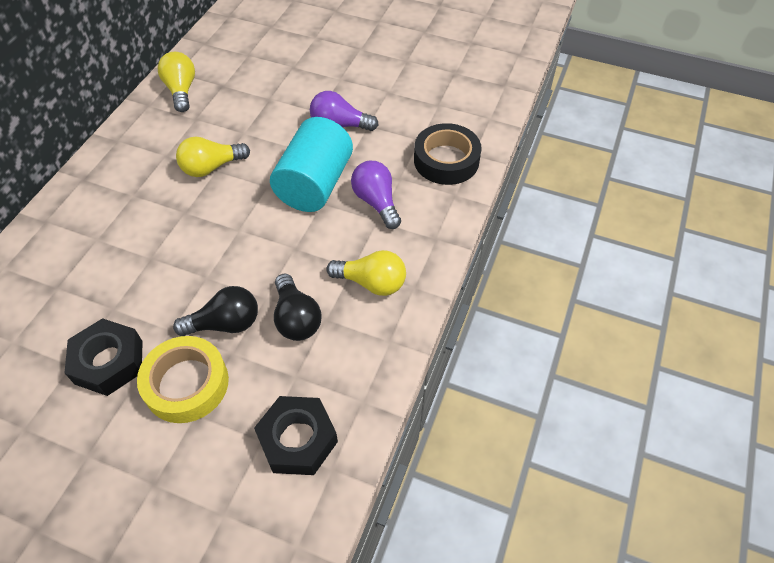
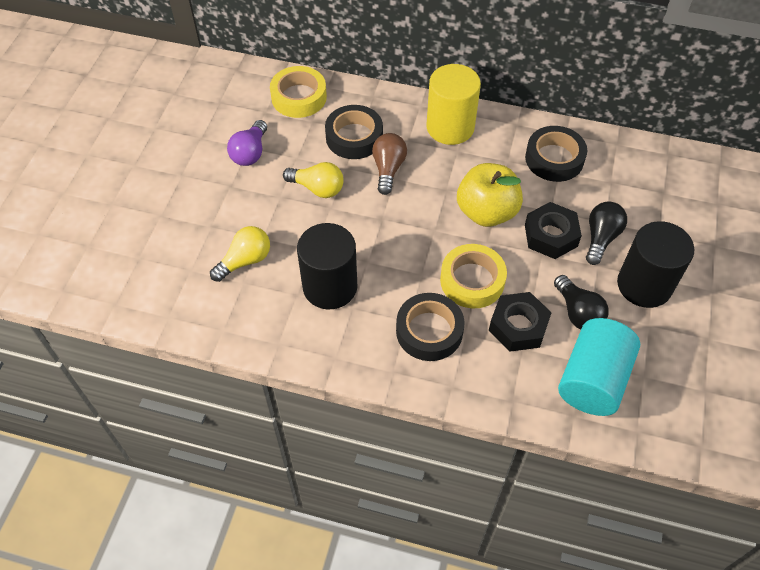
black cylinder: none = 0 -> [297,223,357,309] [617,221,694,308] = 2
black tape: [414,123,482,185] = 1 -> [325,105,383,159] [396,293,465,361] [525,126,587,182] = 3
brown light bulb: none = 0 -> [372,133,407,195] = 1
purple light bulb: [310,91,379,131] [351,161,401,229] = 2 -> [227,120,267,166] = 1
yellow apple: none = 0 -> [457,163,523,227] = 1
yellow cylinder: none = 0 -> [427,64,481,145] = 1
yellow light bulb: [158,52,195,112] [176,136,250,177] [326,250,406,296] = 3 -> [210,226,270,282] [283,162,344,198] = 2
yellow tape: [137,336,229,423] = 1 -> [270,66,327,118] [440,244,507,308] = 2

